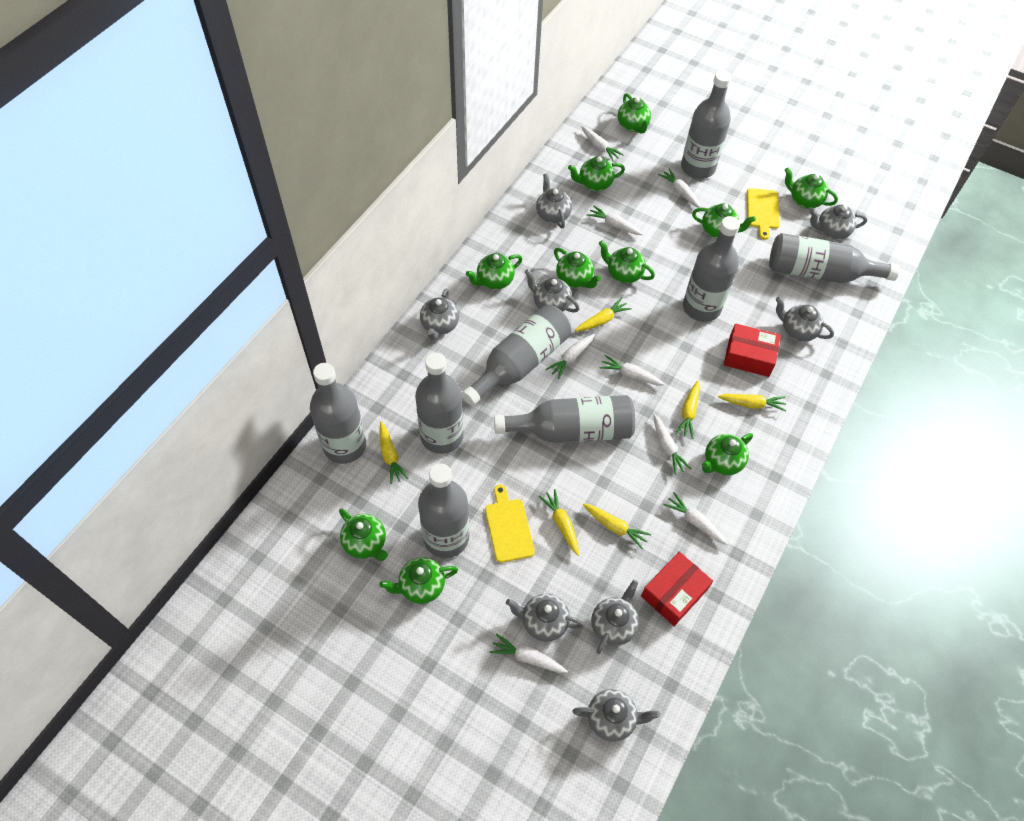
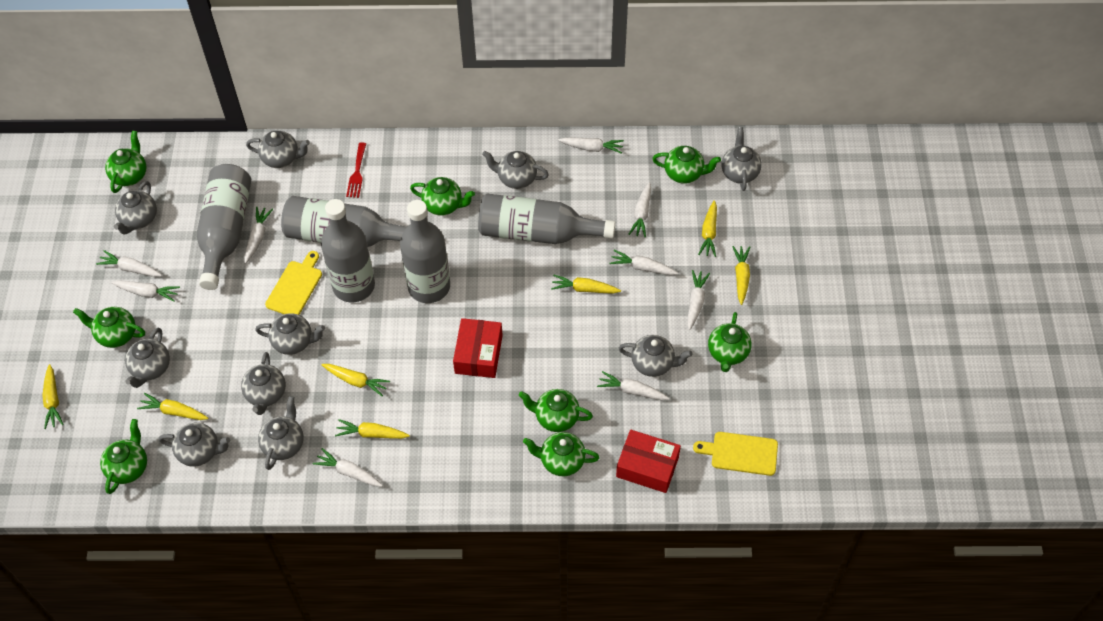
green teapot: [339,508,388,561] [379,557,458,604] [466,253,522,290] [554,248,601,288] [568,156,625,191] [599,240,655,283] [618,93,651,134] [692,203,756,238] [702,433,753,475] [785,168,838,209] = 10 -> [73,307,145,348] [100,419,147,494] [105,131,146,193] [410,177,475,216] [519,389,593,432] [523,432,600,476] [652,146,721,184] [708,312,752,372] = 8
grey bottle: [310,363,366,464] [415,353,463,454] [418,463,469,558] [462,305,571,406] [494,395,635,443] [681,70,732,179] [683,216,740,322] [769,233,900,283] = 8 -> [197,164,251,290] [281,196,407,247] [321,199,375,302] [400,200,450,303] [478,194,615,244] = 5
grey teapot: [420,288,459,340] [506,593,584,642] [525,269,580,313] [536,173,572,228] [572,689,660,742] [591,580,639,654] [776,297,834,342] [810,205,867,240] = 8 -> [114,181,157,235] [125,327,170,388] [159,423,230,467] [241,352,286,415] [246,131,310,168] [255,313,325,355] [258,396,304,470] [482,151,549,189] [619,335,692,377] [721,127,762,191] = 10
red fork: none = 0 -> [346,142,366,198] = 1
white carrot: [490,634,568,673] [546,334,595,379] [581,126,624,162] [587,205,643,235] [600,355,665,385] [653,414,691,475] [658,168,701,208] [663,492,728,545] = 8 -> [96,250,162,277] [111,280,180,302] [244,207,273,264] [313,448,383,487] [558,137,624,154] [597,371,670,400] [610,250,678,275] [629,182,651,237] [687,270,710,330] = 9
yellow carrot: [379,422,409,484] [539,489,579,556] [575,298,632,332] [583,503,651,549] [676,380,700,439] [718,394,787,411] = 6 -> [43,364,64,429] [137,393,209,420] [322,364,390,396] [335,419,410,439] [551,274,621,294] [698,200,717,257] [732,246,750,305] = 7

